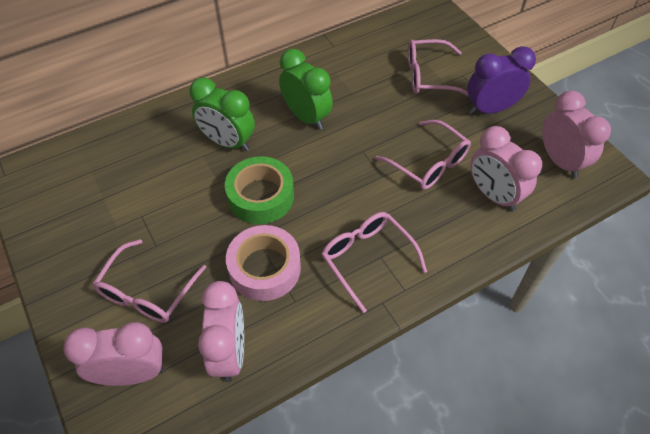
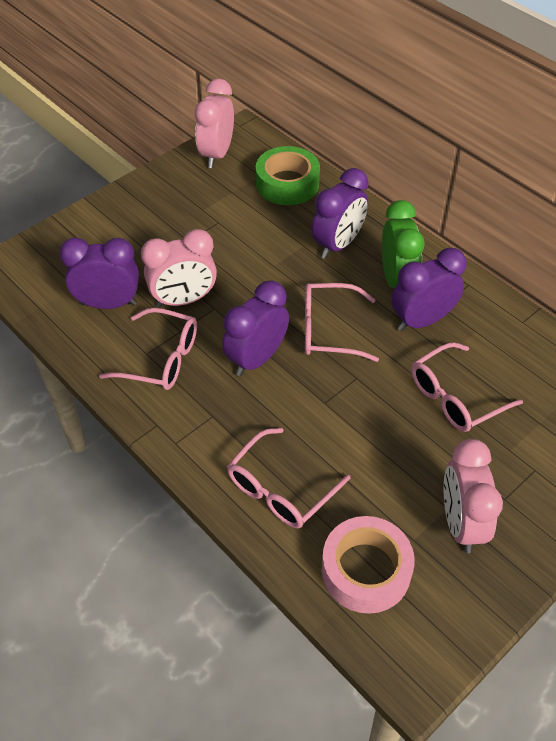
green clock: [189,77,255,152] [279,49,333,130] = 2 -> [382,200,425,289] = 1
pink clock: [63,322,164,386] [198,281,244,382] [470,126,542,212] [542,91,611,179] = 4 -> [141,229,217,307] [195,79,234,168] [444,439,503,553] = 3
purple clock: [467,46,536,115] = 1 -> [60,238,139,309] [222,281,289,376] [312,168,368,259] [391,248,467,331] = 4

